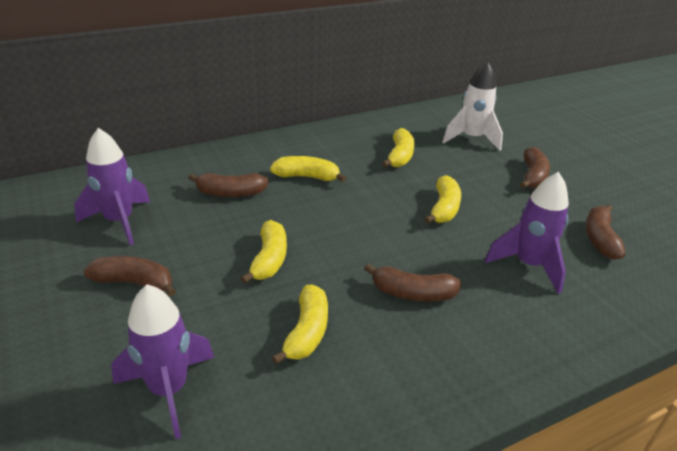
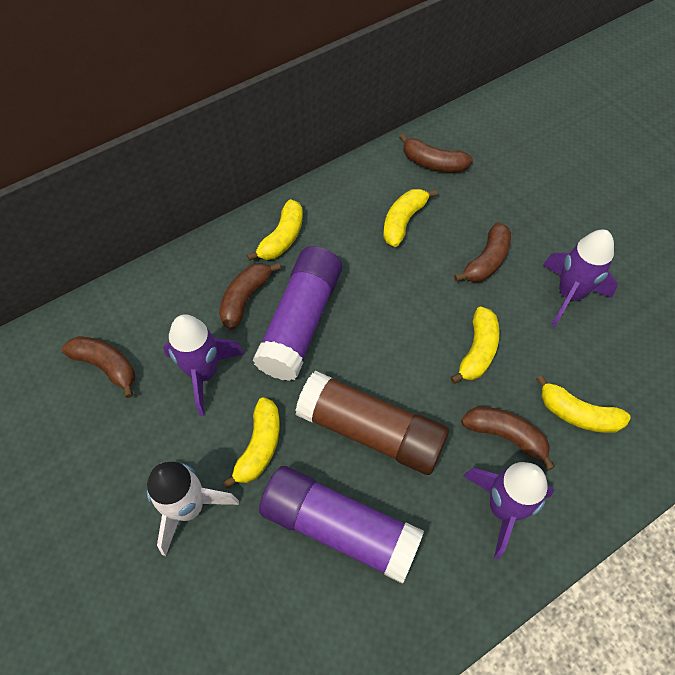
brown glue stick: none = 0 -> [295,371,449,475] = 1
purple glue stick: none = 0 -> [253,246,342,381] [259,466,424,584] = 2

